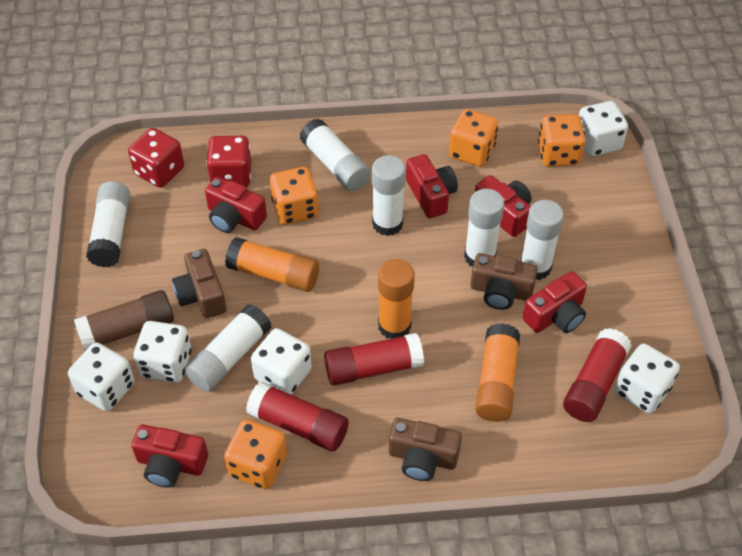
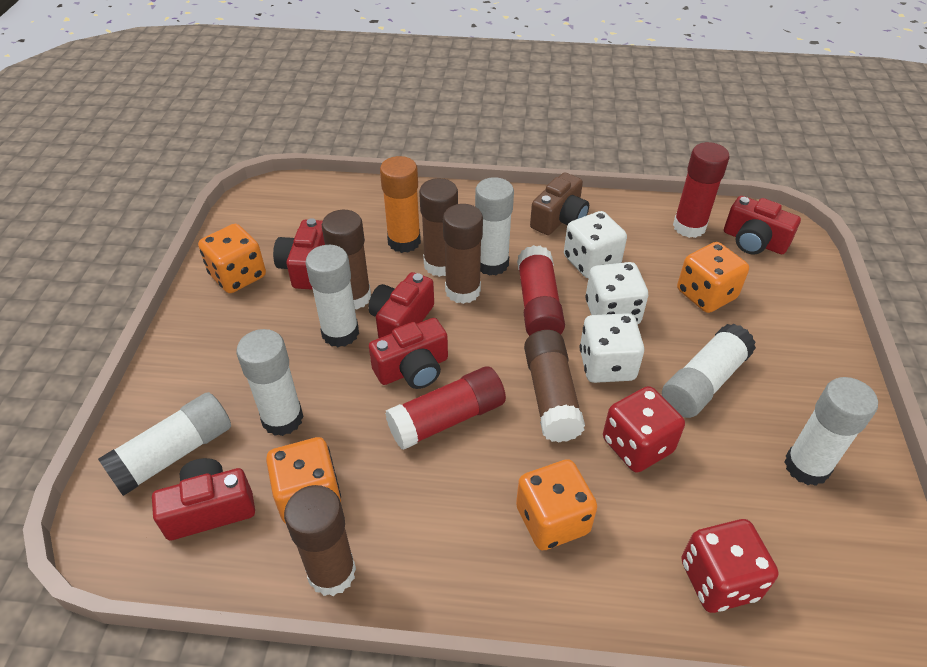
brown camera: [172,249,226,318] [389,418,462,481] [470,253,538,310] = 3 -> [530,172,589,235] = 1
brown glue stick: [74,290,174,351] = 1 -> [284,485,356,596] [322,210,371,310] [419,178,458,277] [443,204,483,304] [524,330,585,442] = 5
orange glue stick: [225,237,319,292] [378,259,414,339] [475,323,520,422] = 3 -> [380,156,421,253] = 1
white dice: [68,342,134,412] [133,321,192,383] [251,328,312,395] [579,101,628,157] [614,344,680,413] = 5 -> [564,211,627,278] [580,313,644,383] [586,262,648,324] = 3

